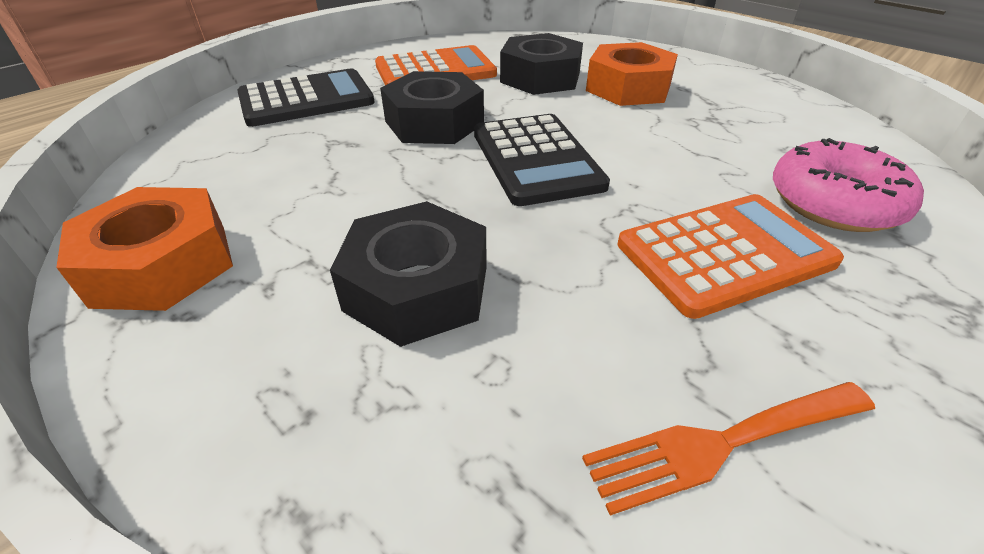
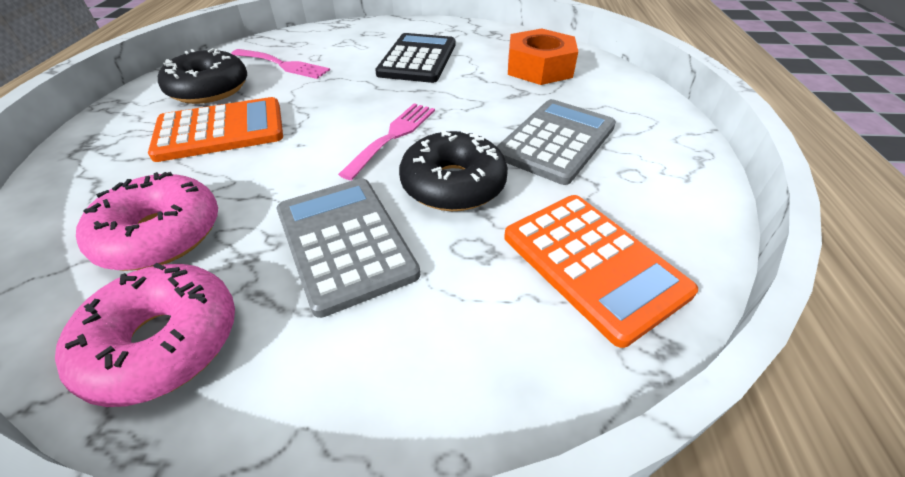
black calculator: [237,68,375,127] [474,114,610,206] = 2 -> [375,33,456,83] = 1
black donut: none = 0 -> [158,48,247,104] [399,129,508,211] = 2
black nut: [330,201,487,347] [380,71,484,144] [500,33,583,95] = 3 -> none = 0
grey calculator: none = 0 -> [277,178,420,318] [497,99,616,185] = 2
orange fork: [582,382,875,516] = 1 -> none = 0
orange nut: [56,187,233,311] [586,42,678,106] = 2 -> [508,29,578,85] = 1
pink donut: [773,138,924,232] = 1 -> [55,263,235,407] [76,172,218,271] = 2
pink fork: none = 0 -> [231,49,330,79] [338,103,435,180] = 2

